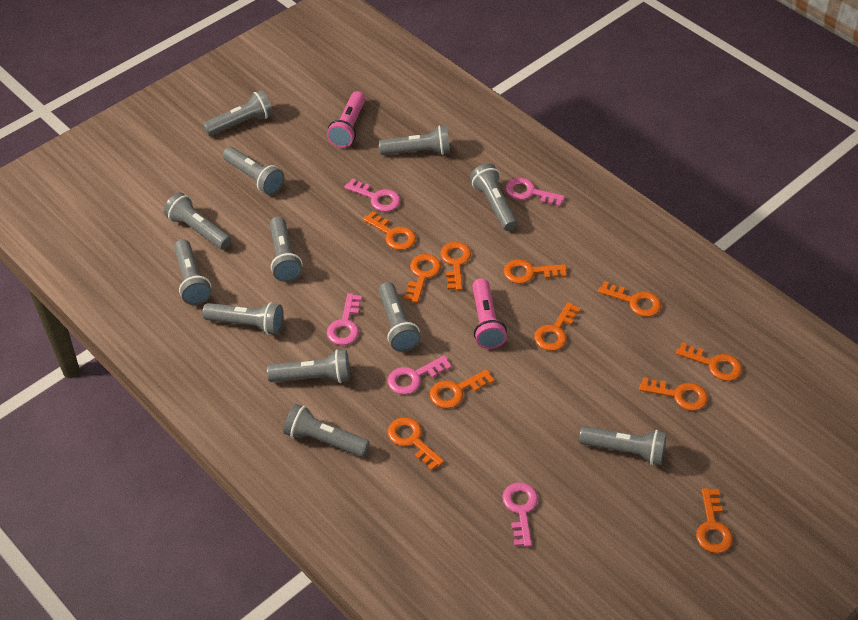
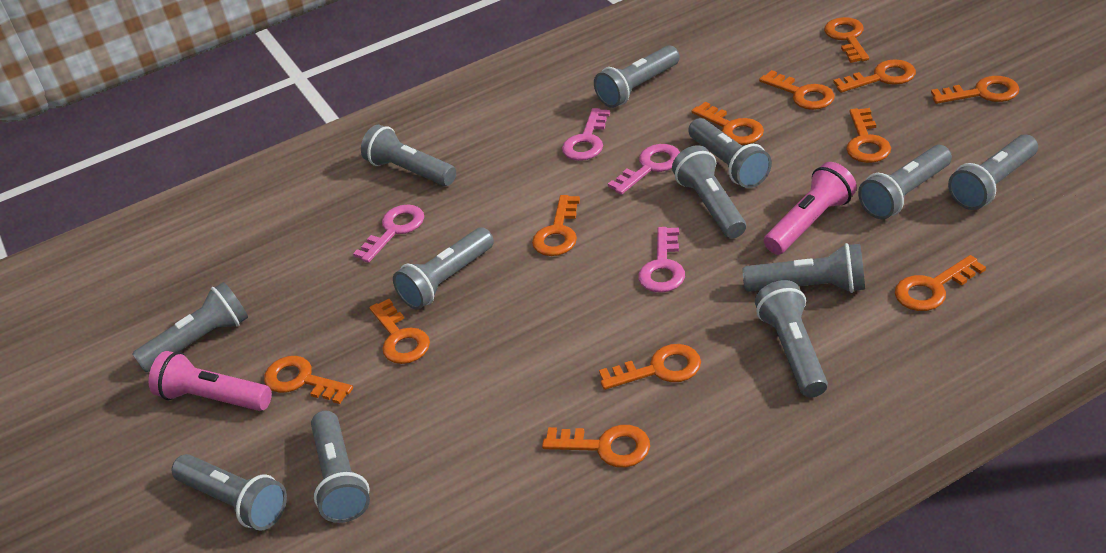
orange key: [363,211,416,250] [388,417,444,471] [404,254,441,303] [430,369,494,409] [440,242,471,290] [504,259,567,284] [534,302,581,351] [598,281,661,317] [639,377,708,411] [676,342,742,381] [696,488,733,553] = 11 -> [264,356,353,404] [369,299,430,364] [532,195,580,256] [542,425,650,468] [599,344,701,390] [691,102,764,145] [759,70,835,110] [824,17,869,63] [833,59,916,93] [846,108,891,163] [895,255,986,311] [931,76,1019,104] = 12
pink key: [327,293,362,345] [344,178,400,212] [388,355,452,395] [502,482,538,547] [506,178,565,207] = 5 -> [353,205,424,263] [562,108,610,161] [608,144,680,195] [638,227,685,293] = 4

